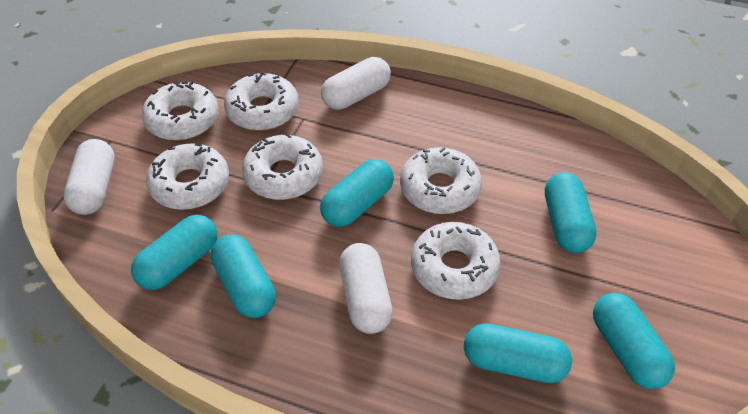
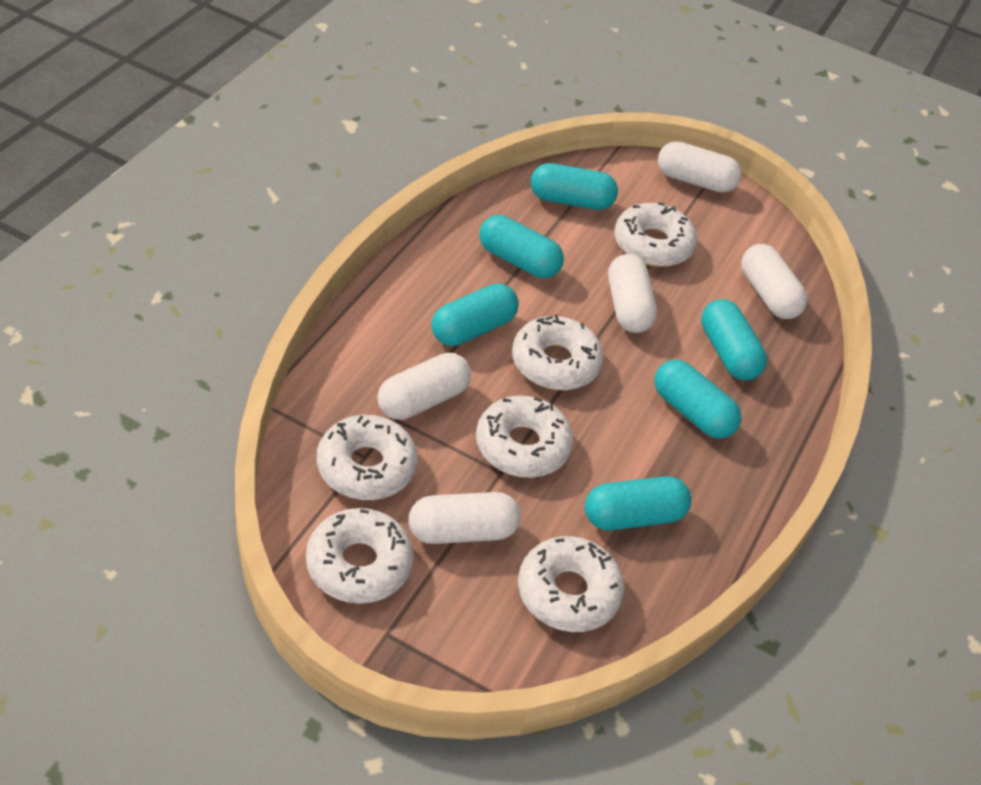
white capsule: [63,139,115,215] [321,57,391,110] [339,243,393,334] = 3 -> [377,353,471,420] [409,492,521,544] [608,254,657,333] [658,141,742,193] [741,244,808,319] = 5

